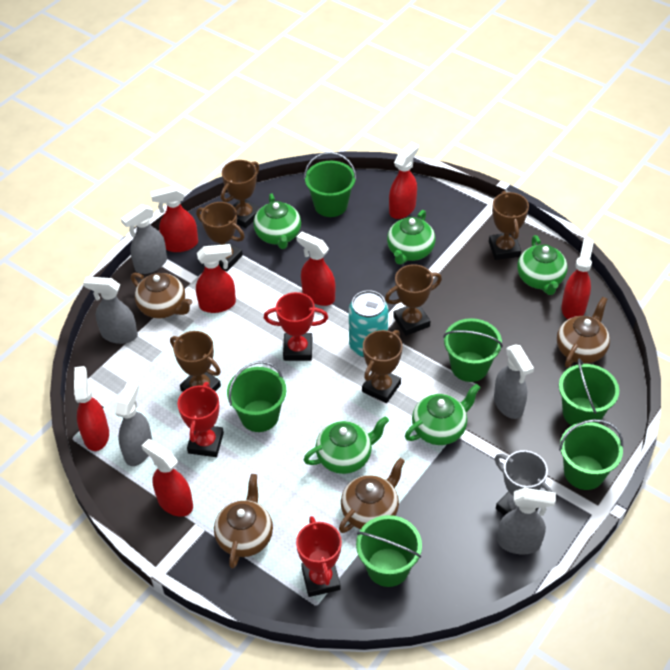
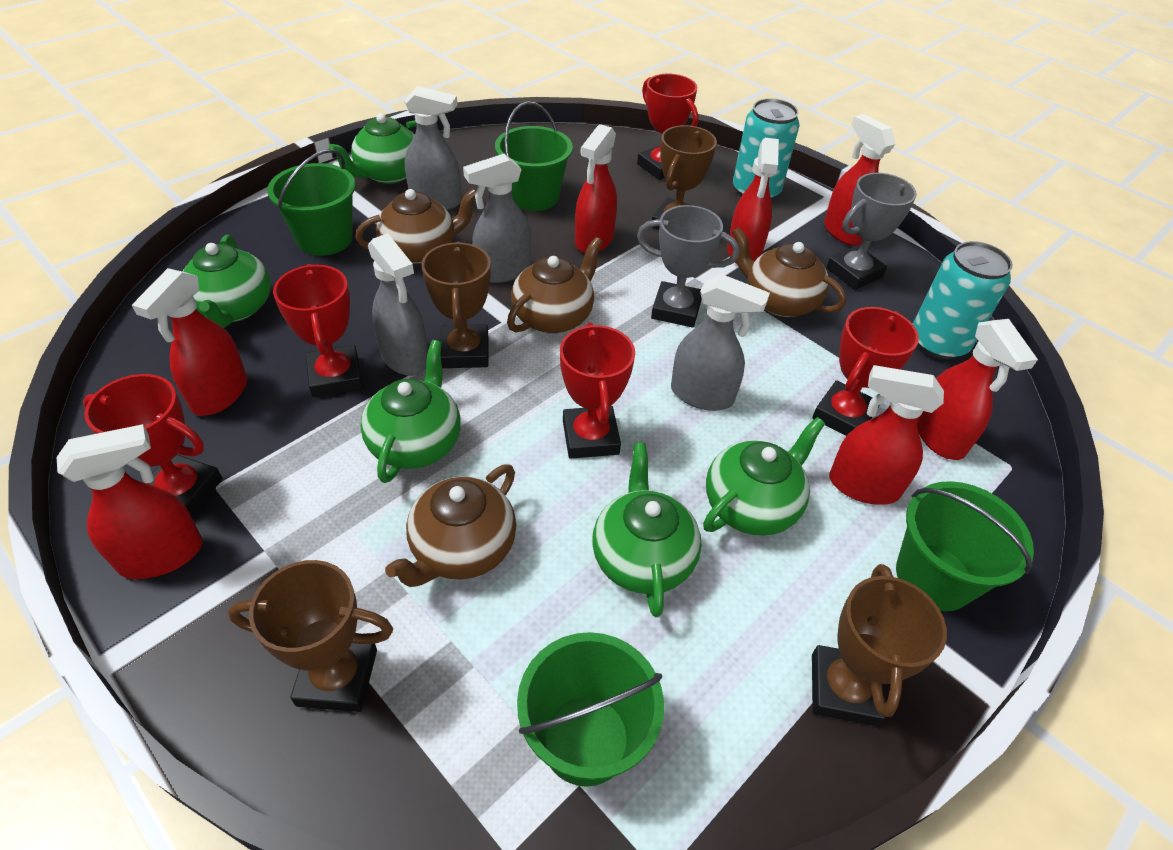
brown trophy: [170,331,221,392] [196,202,245,271] [221,160,260,228] [362,330,403,403] [385,264,442,336] [489,191,529,260] = 6 -> [228,560,393,712] [421,242,491,368] [652,125,717,230] [812,564,947,726] = 4
green bucket: [227,361,286,432] [304,152,357,217] [356,515,422,587] [443,318,503,382] [559,358,619,426] [559,419,623,490] = 6 -> [267,149,356,256] [495,101,573,211] [517,632,664,787] [896,481,1034,611] = 4
grey spray bottle: [83,276,138,344] [115,381,152,466] [121,204,167,274] [494,344,534,419] [497,488,556,555] = 5 -> [368,233,428,376] [404,86,461,210] [463,154,531,283] [671,274,770,411] = 4
grey trophy: [495,450,552,516] = 1 -> [637,205,740,328] [826,173,917,290] = 2
red trophy: [177,382,224,457] [264,292,328,361] [296,516,342,597] = 3 -> [83,374,222,517] [273,264,363,397] [560,323,635,459] [637,74,698,180] [812,307,919,436] = 5
turquoise can: [349,290,388,357] = 1 -> [733,98,800,200] [913,241,1013,359] = 2

